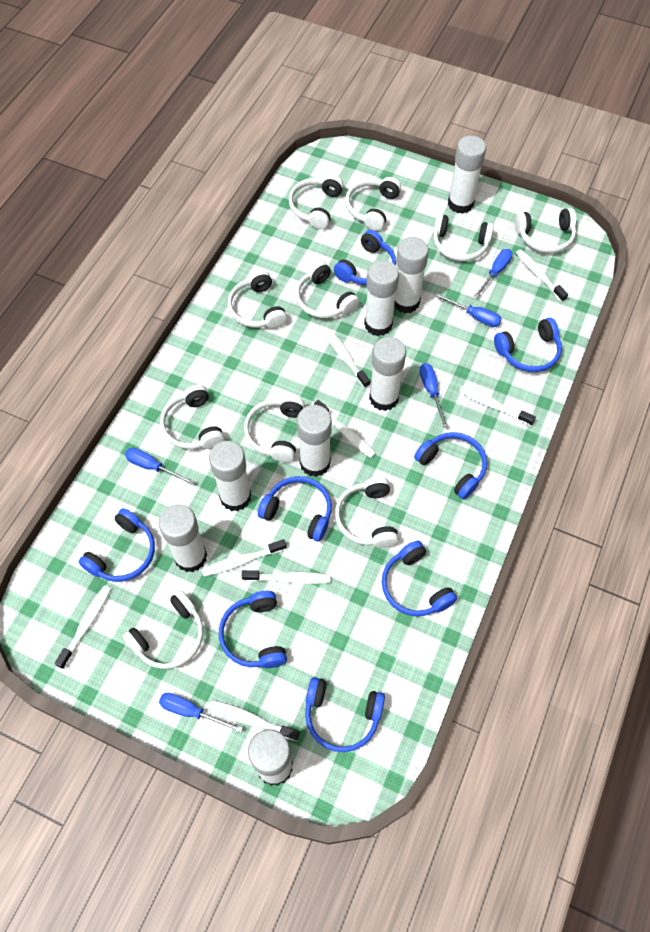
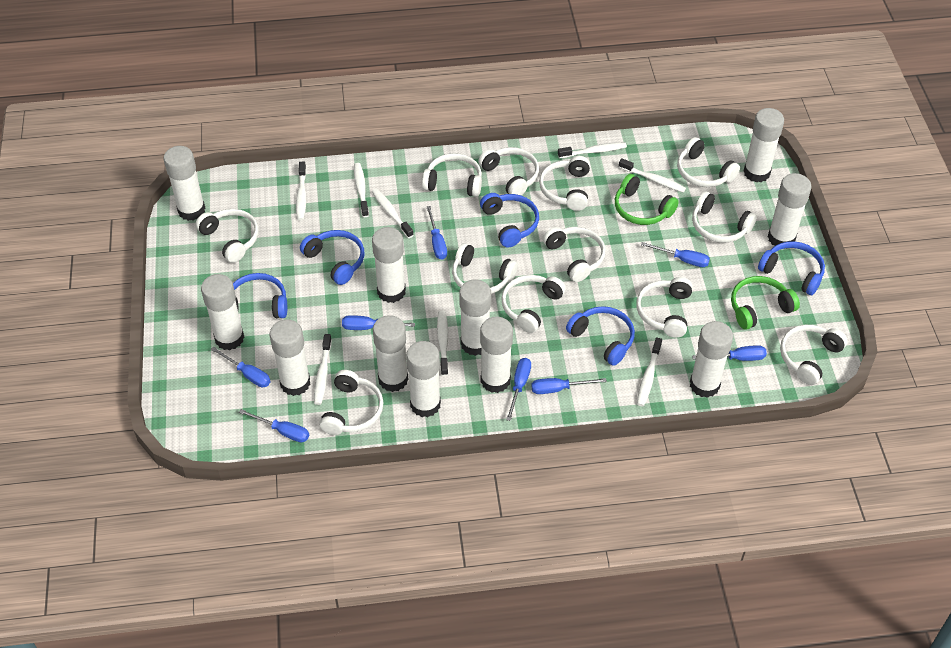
blue headphones: [79,508,155,582] [219,591,287,668] [258,476,332,542] [305,677,385,752] [334,230,396,285] [382,541,457,616] [414,432,487,499] [494,318,562,372] = 8 -> [233,273,287,318] [300,230,365,285] [480,193,539,247] [566,306,635,366] [758,241,825,295] = 5
blue screwdriver: [125,448,195,485] [159,693,243,733] [420,363,448,428] [435,293,502,327] [474,249,513,298] = 5 -> [211,346,271,387] [239,409,309,442] [342,315,415,330] [427,206,447,260] [506,358,531,421] [531,378,607,394] [641,242,710,267] [692,345,767,361] = 8
green headphones: none = 0 -> [615,174,679,225] [731,276,800,330] = 2
white glue stick: [159,504,207,572] [209,441,251,511] [248,729,293,786] [297,405,332,477] [364,260,399,336] [369,337,406,411] [394,237,429,313] [448,136,486,214] = 8 -> [164,146,205,221] [201,274,244,350] [270,319,310,396] [372,227,406,303] [373,315,408,392] [406,341,441,417] [459,279,491,356] [480,317,513,393] [690,321,733,398] [744,108,784,182] [768,173,812,246] = 11
white headphones: [123,591,203,669] [160,385,224,449] [228,270,287,329] [244,396,305,462] [289,175,344,230] [296,261,360,318] [335,477,399,548] [346,177,401,231] [433,214,494,261] [515,208,576,253] = 10 -> [196,209,259,263] [319,370,383,435] [422,153,482,197] [452,243,518,294] [478,147,539,196] [501,275,566,333] [539,156,590,211] [543,227,606,282] [636,277,693,338] [677,137,740,187] [692,191,757,243] [780,325,848,385] = 12

